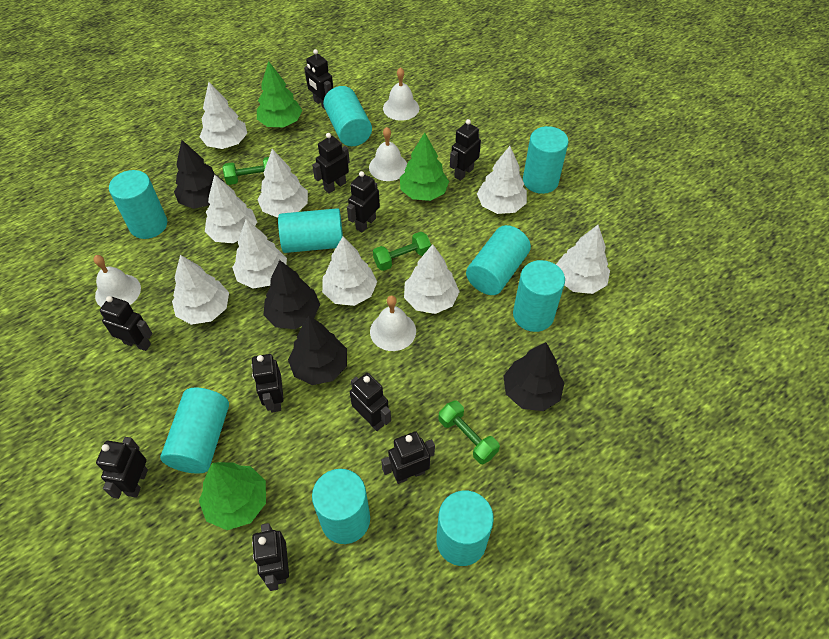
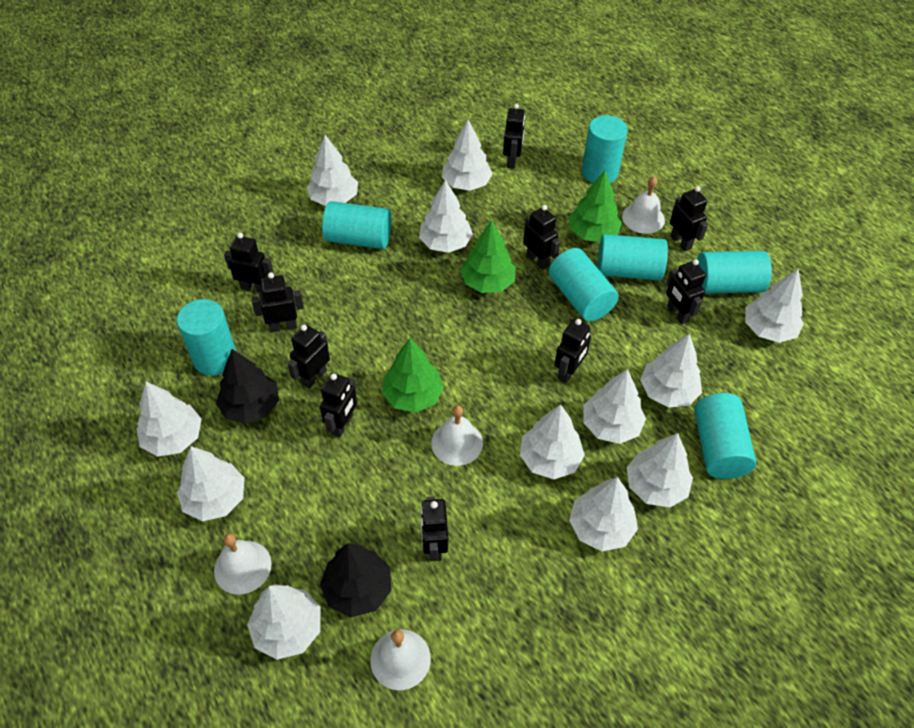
black tree: [174,140,224,209] [264,260,320,329] [288,315,347,385] [503,342,565,411] = 4 -> [216,349,279,424] [320,543,391,617] = 2
green dumbbell: [223,157,269,185] [373,232,431,271] [438,400,500,464] = 3 -> none = 0
turquoise cylinder: [109,170,167,239] [160,388,229,473] [278,208,343,253] [312,469,370,544] [323,86,372,146] [436,491,494,566] [466,225,531,295] [513,260,565,332] [523,126,569,194] = 9 -> [177,299,237,376] [322,201,392,249] [549,248,619,321] [582,115,628,183] [598,234,668,280] [694,393,756,479] [697,250,772,294] = 7
white tree: [172,255,229,325] [200,82,247,149] [205,174,257,243] [232,219,287,288] [257,149,308,218] [322,237,377,306] [404,244,460,314] [477,146,527,214] [556,225,610,294] = 9 -> [136,382,202,457] [177,446,245,521] [247,584,321,660] [306,135,358,206] [419,180,473,253] [442,120,493,191] [520,404,585,479] [569,477,638,551] [583,369,646,444] [627,433,693,508] [640,333,702,408] [745,269,804,343] = 12

